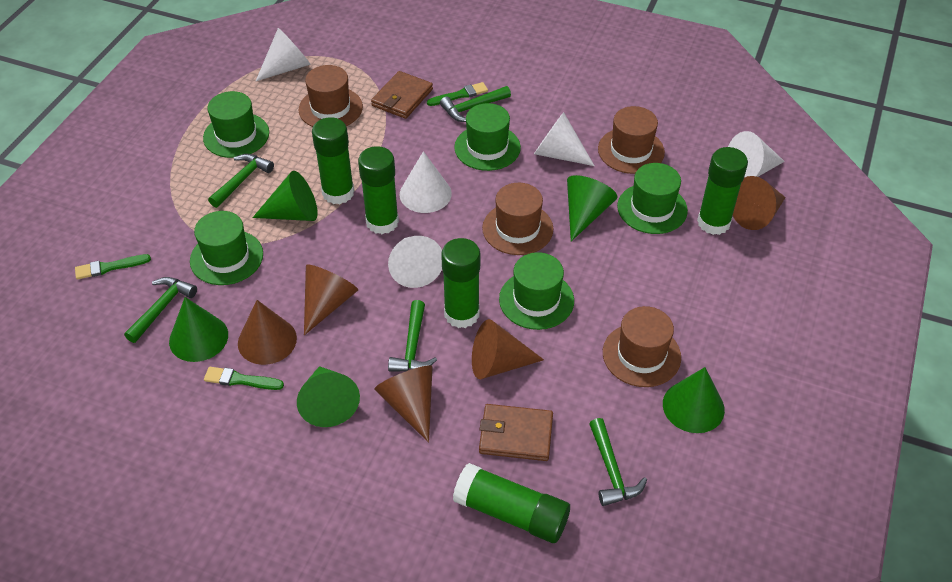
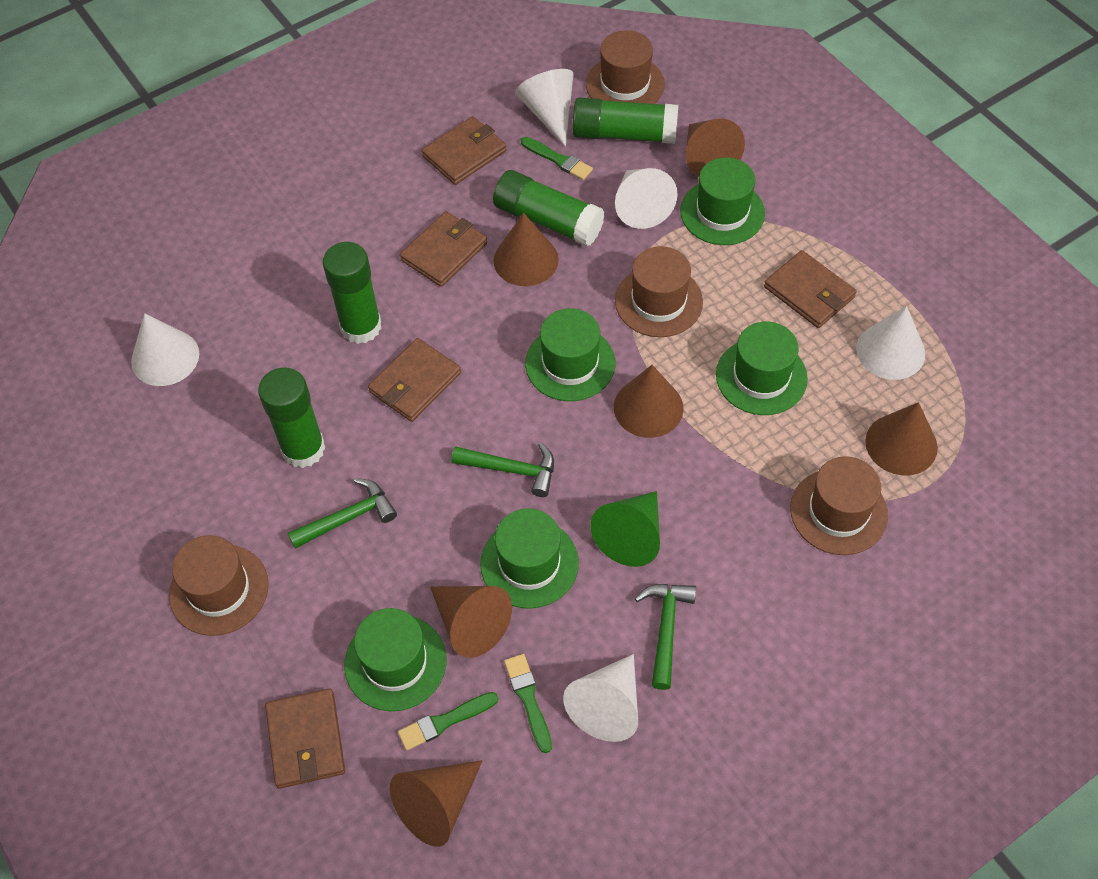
brown cone: [238,300,297,365] [304,264,358,335] [374,365,433,443] [472,319,544,379] [733,176,786,230] = 5 -> [390,760,482,847] [430,586,512,658] [493,213,559,286] [614,365,683,438] [686,119,745,177] [865,402,938,475] = 6
brown wallet: [371,71,433,119] [479,404,553,461] = 2 -> [265,688,345,789] [368,338,461,422] [400,211,487,287] [422,116,506,185] [764,250,857,328] = 5
green cone: [169,297,228,362] [252,171,318,221] [297,366,360,427] [567,175,618,241] [663,367,725,433] = 5 -> [590,491,660,567] = 1
green glue stick: [312,117,354,204] [358,146,399,234] [441,238,480,328] [453,463,570,543] [697,147,748,235] = 5 -> [258,367,325,468] [323,242,382,344] [493,170,605,247] [573,97,678,144] = 4
green hammer: [124,277,197,343] [208,154,274,208] [388,300,437,372] [440,86,511,122] [589,418,647,506] = 5 -> [288,478,397,549] [452,443,554,497] [634,584,696,690] = 3

